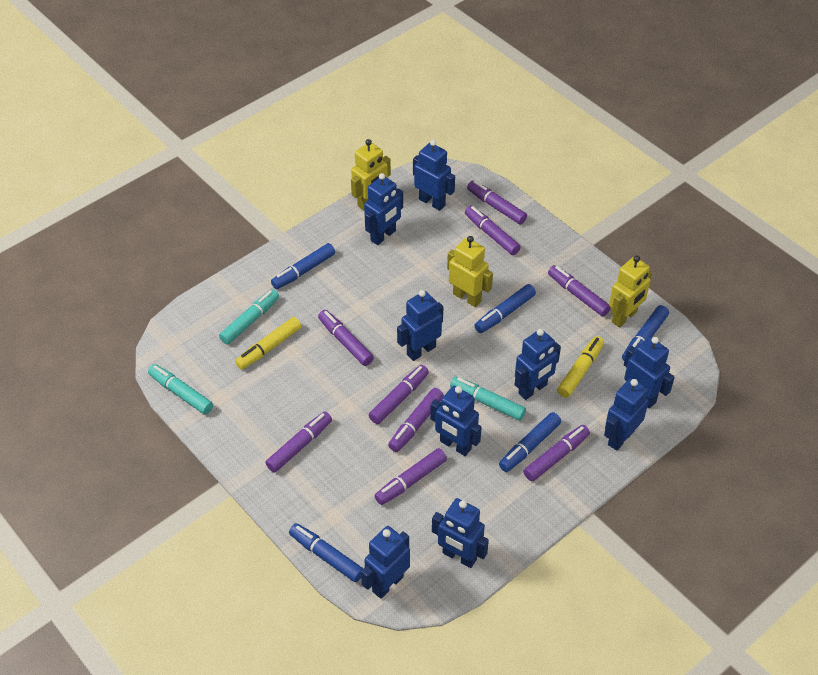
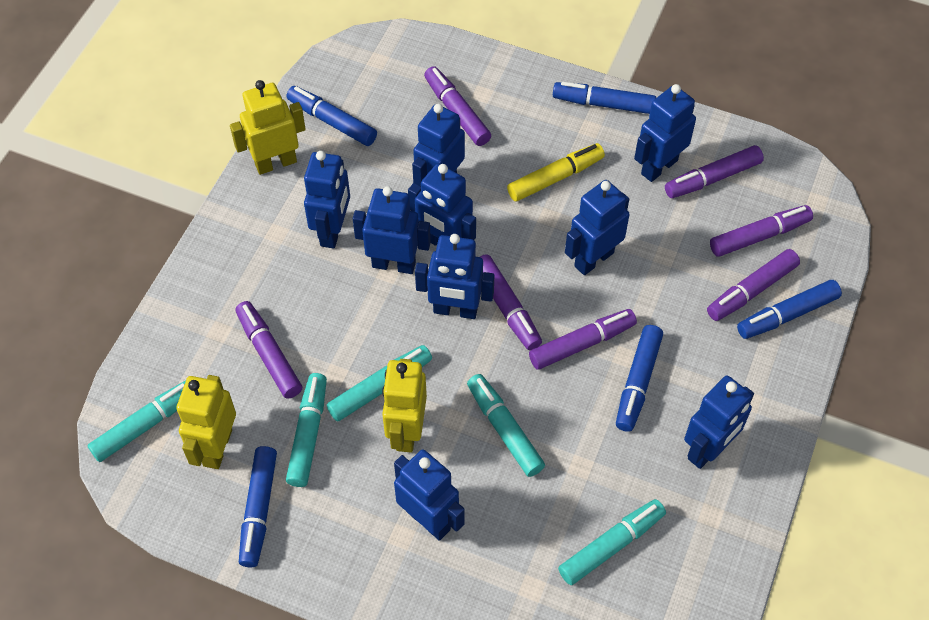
purple marker: [265,411,332,473] [318,310,374,366] [369,365,429,424] [374,448,447,505] [388,388,444,452] [465,206,521,255] [467,181,527,224] [523,425,590,481] [548,265,611,317] = 9 -> [236,301,302,399] [424,66,491,146] [480,254,542,351] [529,309,637,370] [665,145,764,198] [707,249,800,321] [710,205,813,257] = 7
turquoise marker: [148,364,213,415] [219,289,279,345] [450,376,526,421] = 3 -> [87,380,186,462] [286,373,327,487] [327,345,432,421] [467,374,545,477] [558,499,666,585] = 5
yellow marker: [235,317,301,370] [557,336,604,398] = 2 -> [507,143,605,202] = 1

